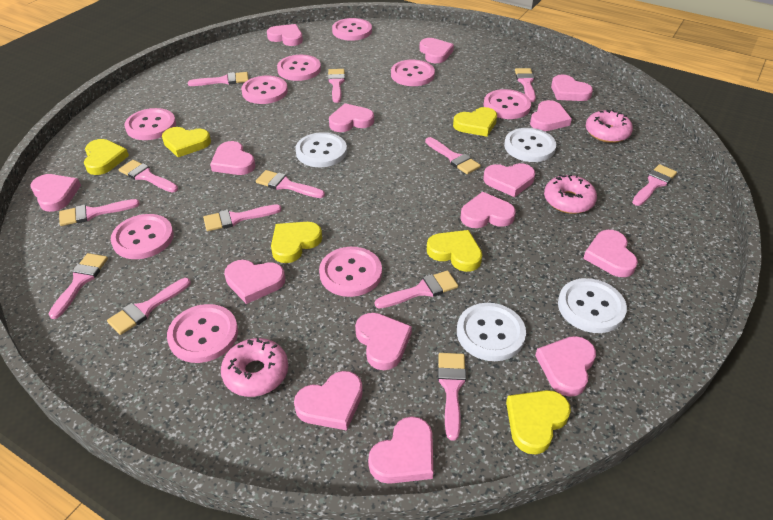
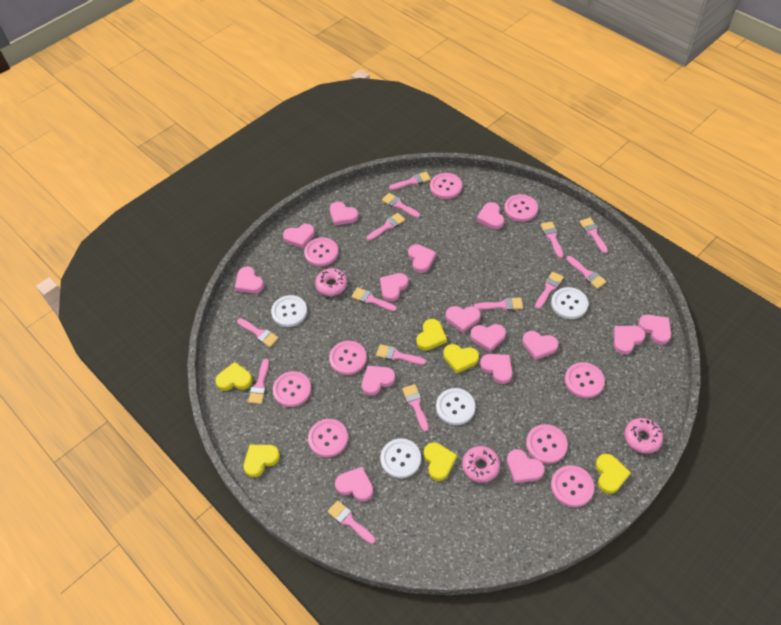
pink brush: [49,253,108,319] [59,199,140,226] [107,278,191,335] [119,160,178,193] [188,72,249,86] [203,204,282,231] [256,170,325,198] [328,69,345,103] [375,270,458,308] [425,137,481,174] [438,353,466,441] [515,68,536,102] [632,164,677,206] = 13 -> [237,318,279,347] [248,359,269,404] [327,500,375,544] [351,287,397,311] [367,213,405,241] [376,344,426,365] [382,193,420,218] [389,171,431,190] [402,384,429,432] [474,297,523,311] [535,272,564,309] [541,221,564,258] [566,256,607,289] [580,218,608,253] = 14

